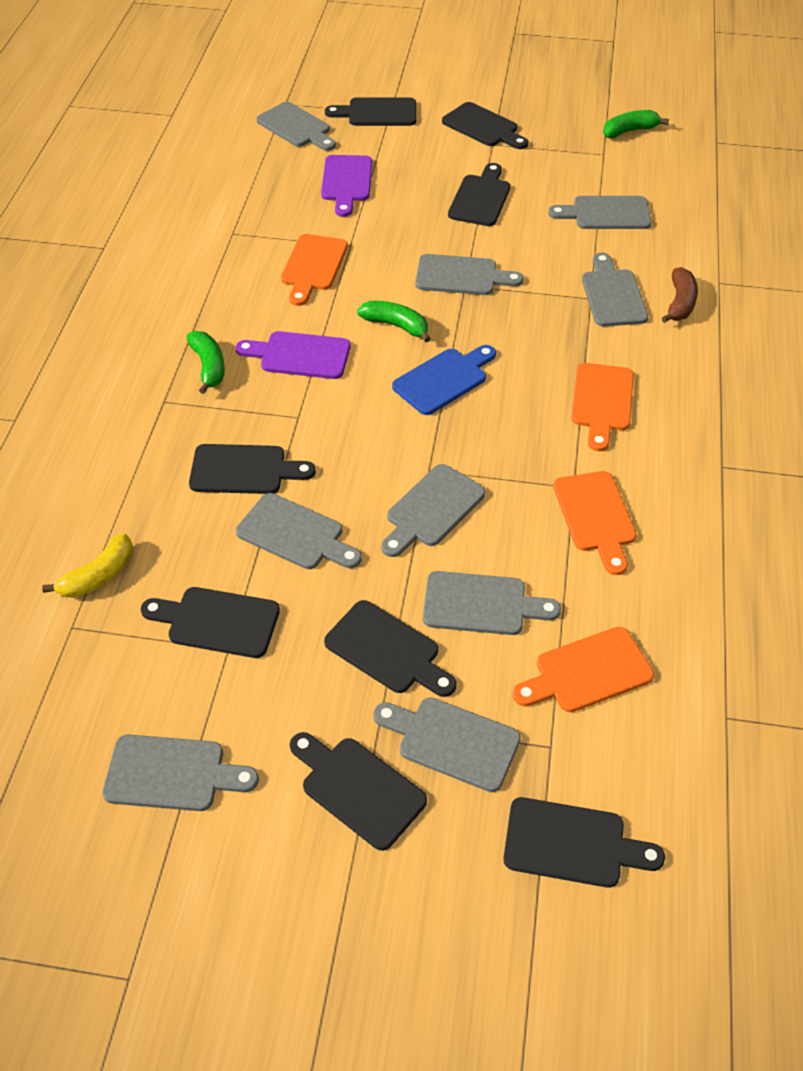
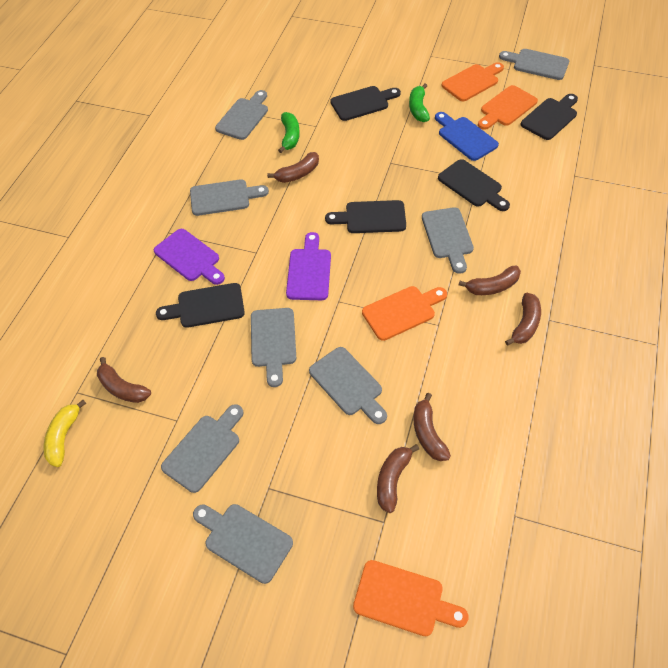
black cutting board: [141,587,280,658] [189,444,316,494] [290,732,427,851] [324,600,456,697] [325,97,416,126] [442,102,528,149] [448,163,510,226] [504,797,665,888] = 8 -> [156,283,245,328] [325,200,406,233] [330,86,401,121] [438,159,510,211] [521,94,578,140] = 5
brown banana: [662,267,698,323] = 1 -> [97,357,151,403] [267,152,319,183] [377,444,419,513] [414,393,451,461] [459,266,521,295] [505,292,541,346] = 6
green banana: [186,331,225,394] [357,301,431,342] [603,110,669,138] = 3 -> [278,112,300,153] [409,84,430,122] = 2
grey cutting board: [102,734,259,811] [236,493,362,569] [256,102,336,151] [373,697,521,792] [381,464,486,557] [415,254,524,295] [423,571,561,635] [548,196,652,229] [582,253,648,326] = 9 -> [161,404,243,493] [190,179,269,216] [193,504,293,584] [215,90,268,140] [251,308,296,387] [309,347,387,424] [422,207,474,274] [499,49,569,80] = 8

